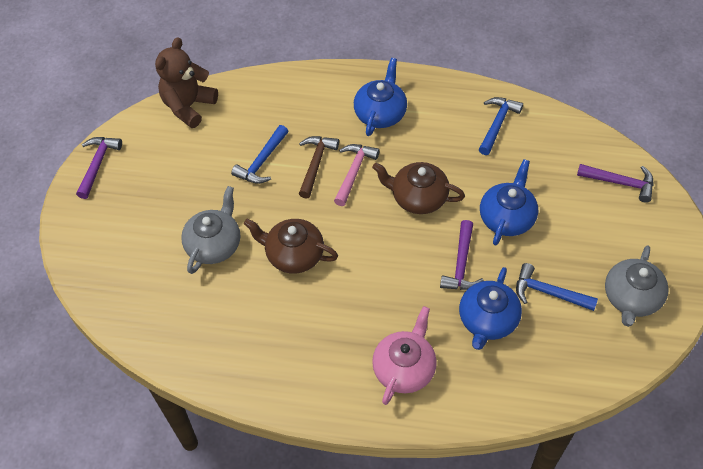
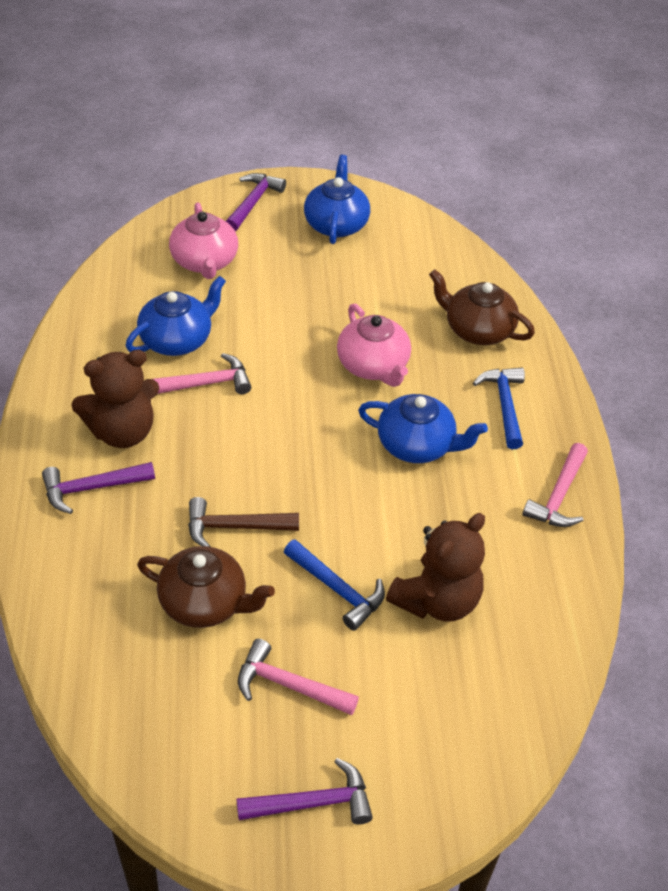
blue hammer: [231,125,288,184] [479,97,523,155] [516,263,598,311] = 3 -> [284,539,385,631] [473,367,525,449] = 2
brown teddy bear: [155,37,218,128] = 1 -> [71,349,159,448] [386,513,485,622] = 2
grey teapot: [181,186,240,274] [605,245,669,327] = 2 -> none = 0
pink hammer: [334,144,380,206] = 1 -> [154,353,251,394] [238,639,359,715] [523,443,588,527] = 3
pink teapot: [372,306,437,405] = 1 -> [169,202,238,279] [337,304,411,387] = 2

